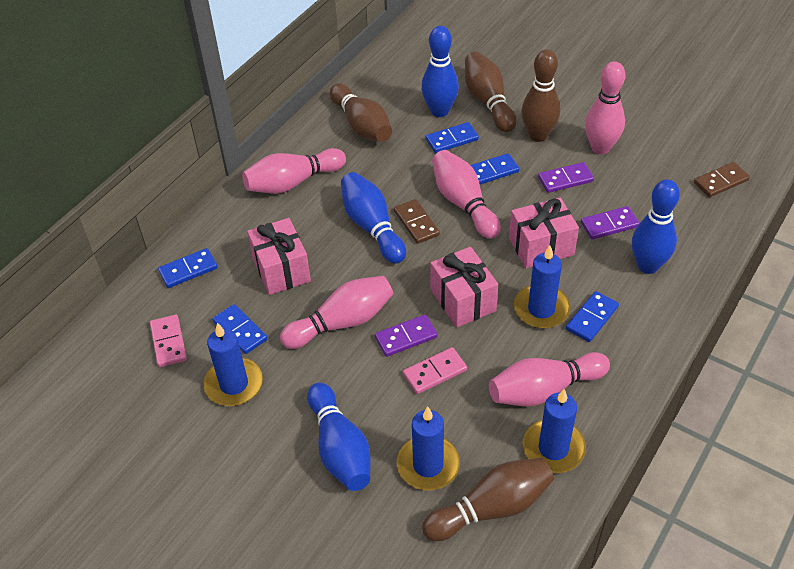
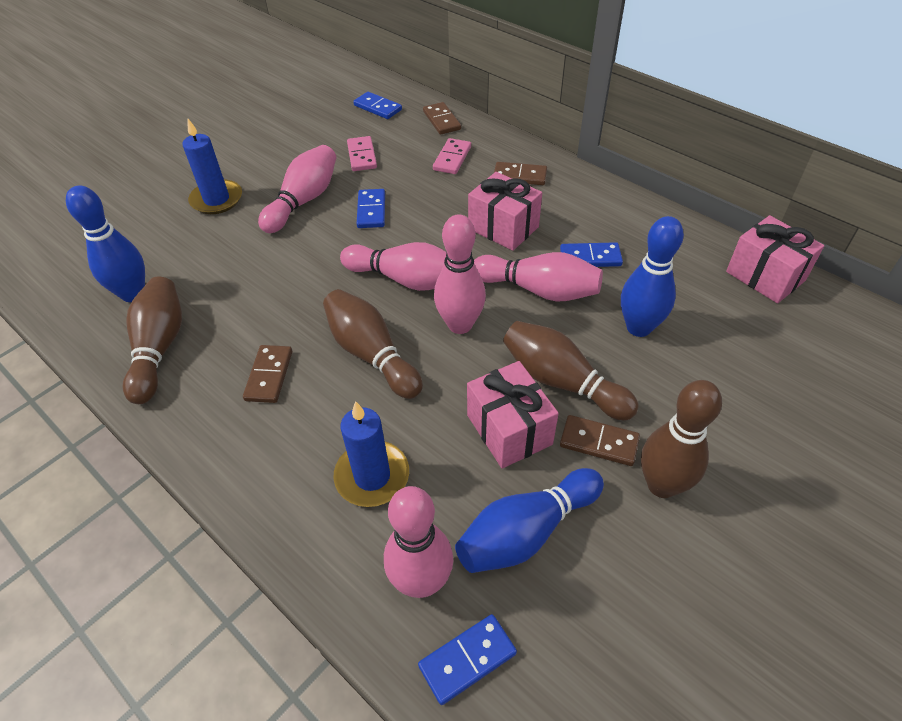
blue bowling pin: [307,382,371,491] [341,172,406,264] [421,26,459,117] [632,179,680,274] = 4 -> [66,185,145,302] [455,468,604,573] [621,216,684,337] = 3
blue candle: [203,323,263,406] [397,406,460,491] [514,246,570,329] [522,389,586,473] = 4 -> [183,119,242,214] [333,401,409,507] = 2
blue domino: [158,248,218,288] [212,304,268,354] [426,122,479,153] [471,153,519,185] [566,291,619,342] = 5 -> [353,92,402,119] [357,189,385,228] [418,614,517,705] [560,242,623,267] = 4
brown domino: [394,199,440,244] [694,162,750,197] = 2 -> [243,345,292,403] [423,102,461,135] [494,162,547,185] [560,415,640,466] = 4
purple domino: [375,314,438,357] [538,162,594,193] [581,206,639,240] = 3 -> none = 0

